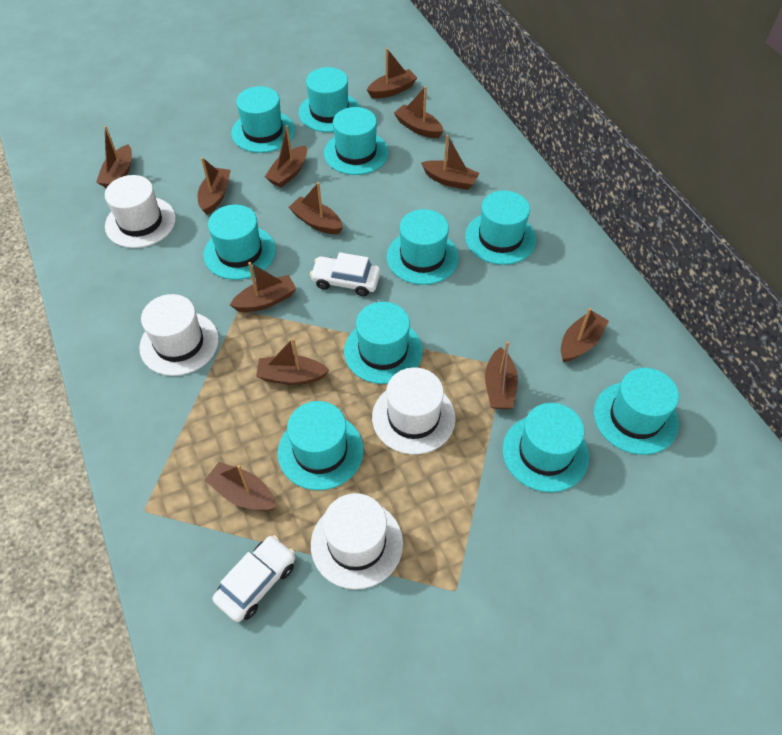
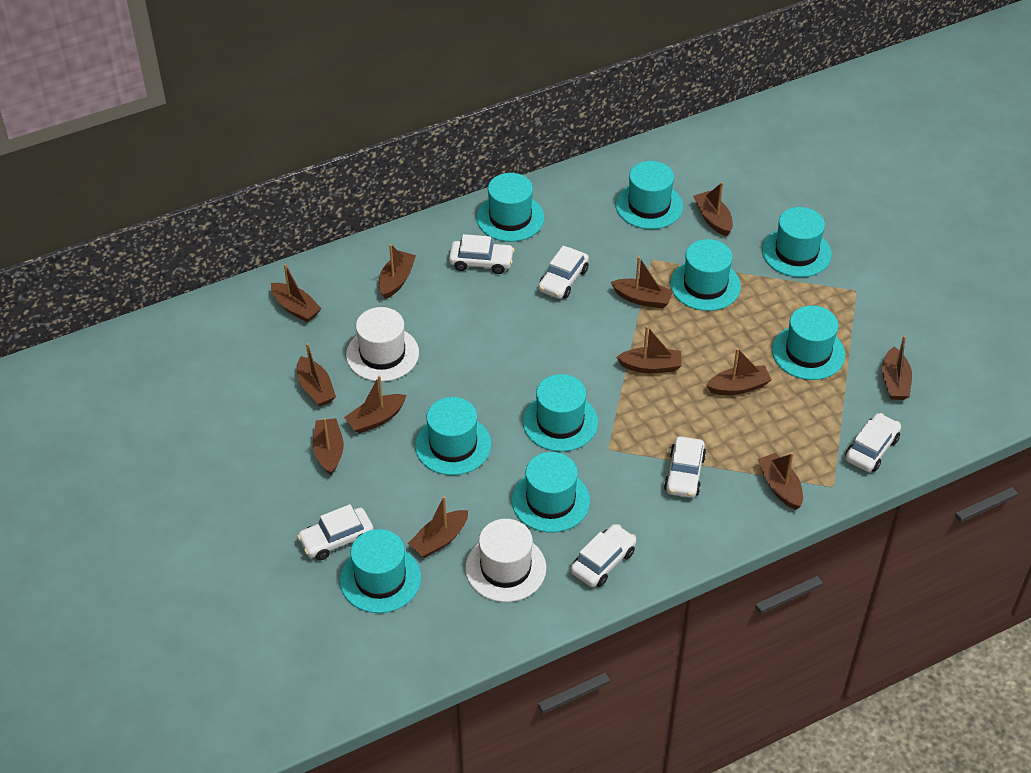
turquoise hat: [203,205,276,280] [231,86,295,153] [278,401,364,490] [298,67,360,132] [324,107,389,175] [344,302,423,384] [387,209,459,285] [465,190,536,265] [503,403,589,492] [594,368,679,455] = 10 -> [340,529,421,613] [415,397,491,475] [476,173,544,242] [512,452,590,533] [523,374,598,452] [616,161,683,229] [670,239,741,311] [762,207,832,277] [772,305,845,380] = 9
white car: [213,535,295,622] [310,252,381,296] = 2 -> [297,504,374,560] [449,234,514,274] [538,246,589,299] [571,524,636,587] [664,436,706,498] [845,413,901,472] = 6
white hat: [105,175,176,248] [139,294,219,376] [311,493,403,589] [372,368,456,454] = 4 -> [346,307,419,382] [465,519,546,602] = 2

